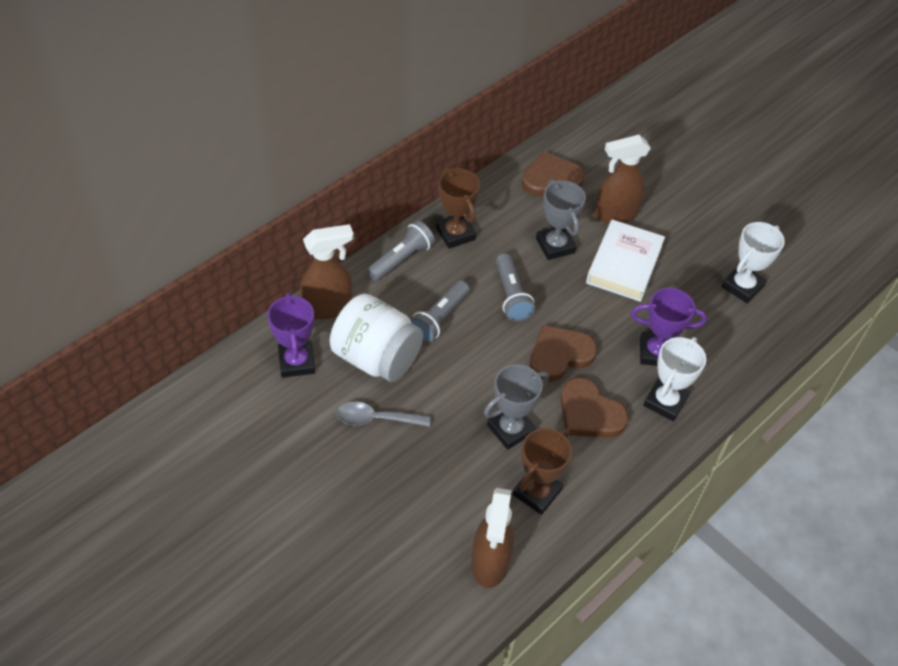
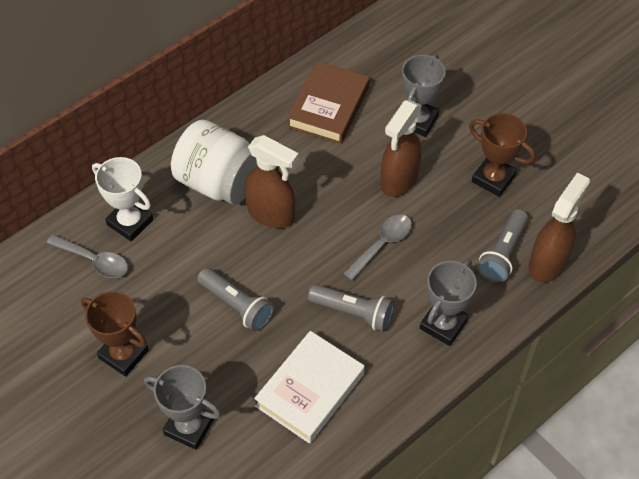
brown book: none = 0 -> [287,61,370,144] = 1
brown heart: [522,152,585,196] [530,325,597,382] [560,378,629,438] = 3 -> none = 0
grey spoon: [336,402,431,427] = 1 -> [47,234,128,278] [343,214,412,281] = 2
grey trophy: [484,364,549,450] [536,179,586,260] = 2 -> [144,365,221,450] [402,54,446,137] [420,260,477,346] = 3
purple trophy: [267,292,315,378] [631,288,707,366] = 2 -> none = 0
white trophy: [643,337,706,421] [722,222,785,303] = 2 -> [92,157,154,242] = 1

